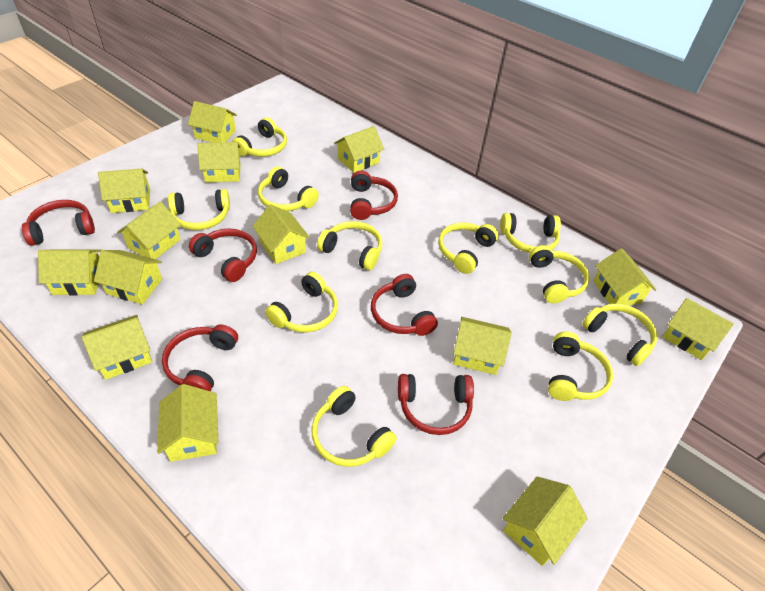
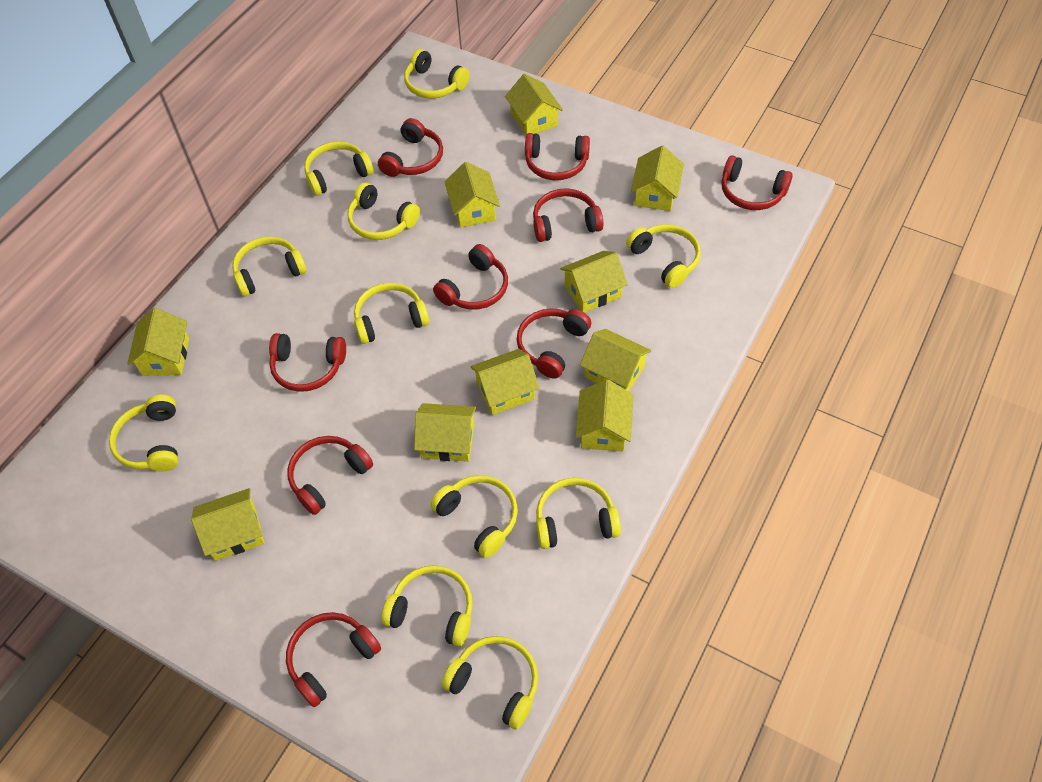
red headphones: [22,200,95,246] [162,324,238,391] [189,228,257,282] [350,171,398,220] [371,274,438,336] [398,374,474,435] = 6 -> [269,333,346,392] [286,612,381,707] [287,436,373,515] [378,118,443,177] [433,244,508,310] [517,308,591,379] [525,133,590,180] [533,188,604,242] [721,155,793,210] = 9
yellow house: [38,249,102,296] [81,315,152,380] [94,250,162,304] [98,169,150,213] [117,201,181,259] [157,384,218,462] [188,101,237,143] [197,142,240,183] [252,205,310,264] [334,126,384,173] [453,317,512,375] [503,476,588,566] [593,248,656,306] [662,298,734,360] = 14 -> [127,308,189,376] [191,488,265,561] [414,403,476,462] [445,162,500,228] [470,349,540,415] [505,74,563,135] [560,251,628,313] [576,379,633,452] [580,329,651,392] [631,146,684,211] = 10

